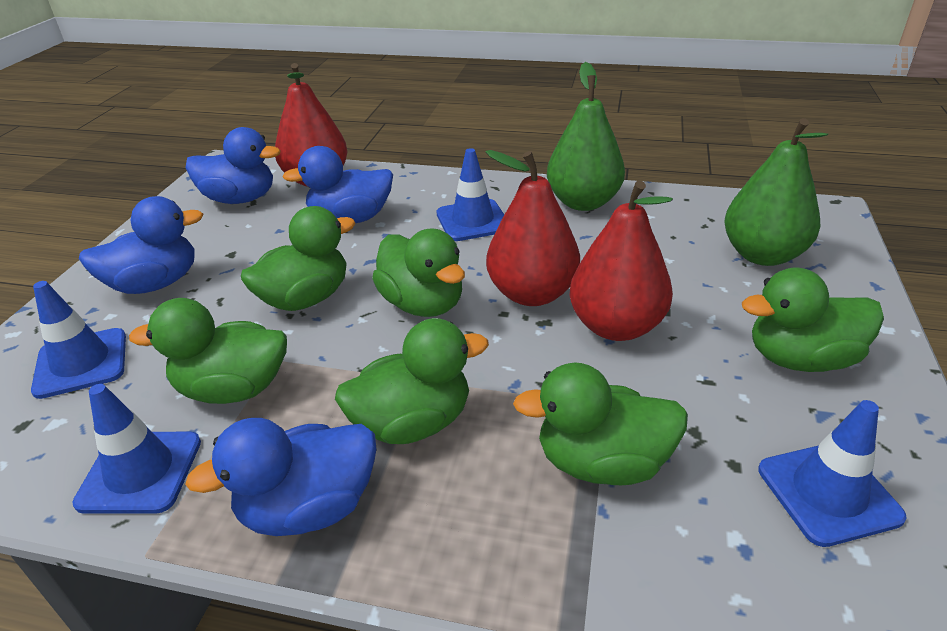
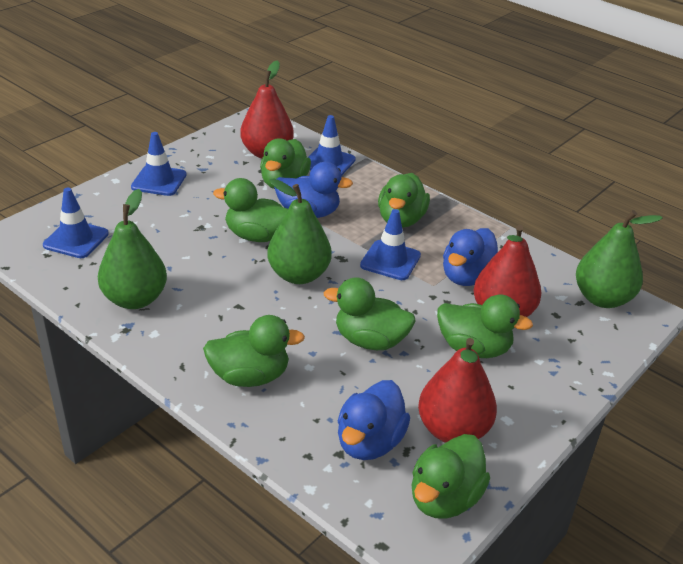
blue duck: [79,196,203,294] [185,418,376,536] [186,127,281,204] [282,146,393,223] = 4 -> [274,162,353,218] [337,380,410,460] [443,228,498,286] = 3
green duck: [129,298,287,404] [241,206,356,311] [335,318,489,444] [372,229,465,317] [513,363,688,485] [742,268,884,372] = 6 -> [203,315,305,387] [213,178,288,242] [260,138,311,189] [324,277,416,350] [378,173,430,228] [412,434,490,519] [437,294,533,358] = 7
green pear: [547,62,625,211] [724,118,828,266] = 2 -> [98,189,167,309] [267,178,332,284] [576,210,663,308] = 3

